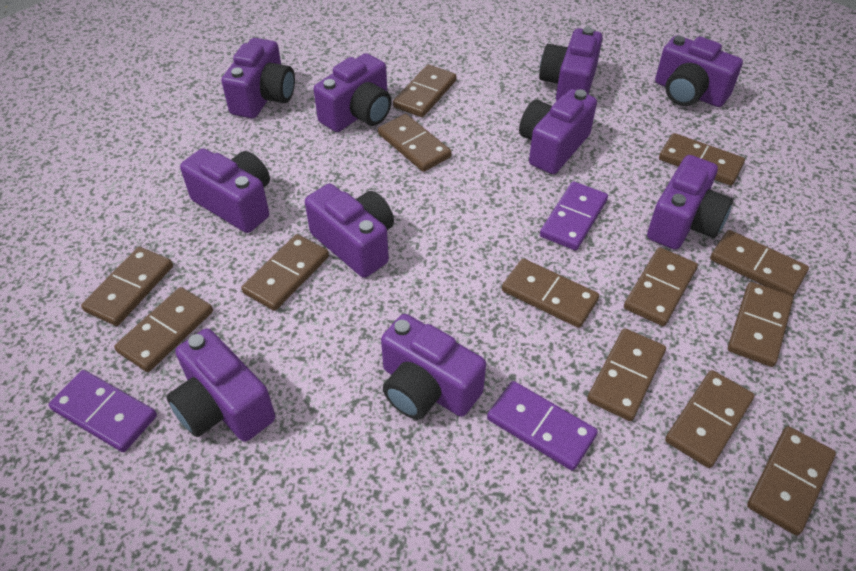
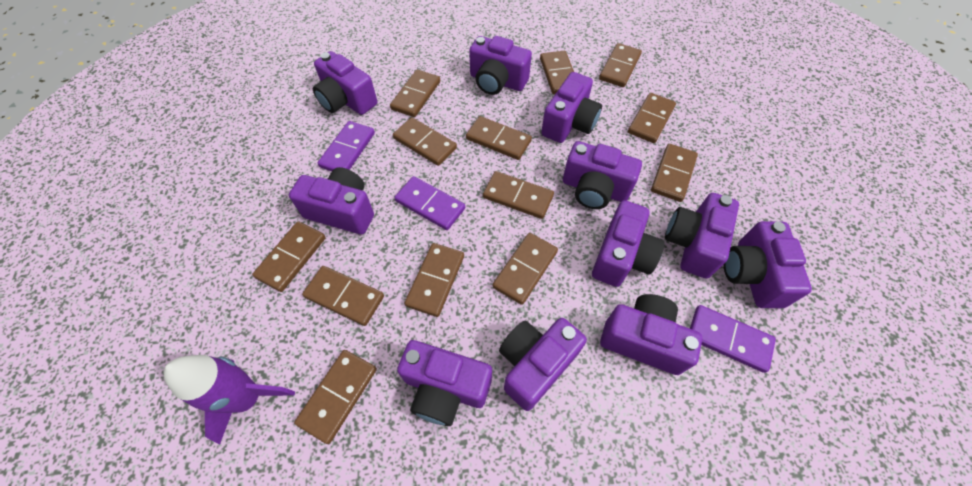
purple camera: [166,328,275,442] [180,148,270,233] [221,38,295,118] [305,184,394,278] [314,53,392,132] [381,314,486,420] [519,89,597,174] [539,27,603,102] [647,155,733,250] [655,35,743,107] = 10 -> [289,167,374,234] [313,51,377,115] [397,340,492,426] [469,36,532,95] [499,318,587,411] [541,72,602,143] [563,141,642,209] [592,200,665,287] [600,294,702,375] [665,193,739,279] [724,221,812,308] = 11
purple rocket: none = 0 -> [164,355,295,445] = 1

